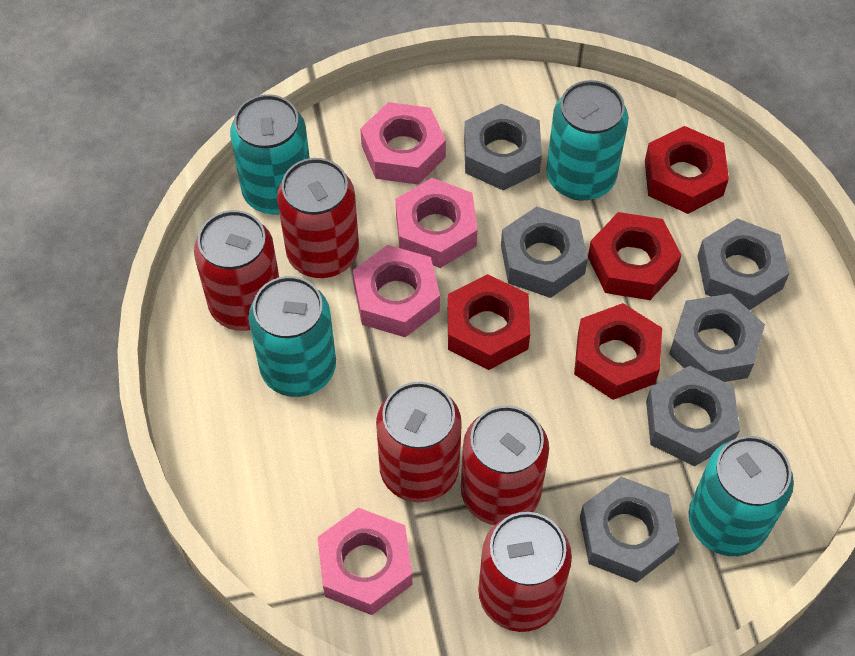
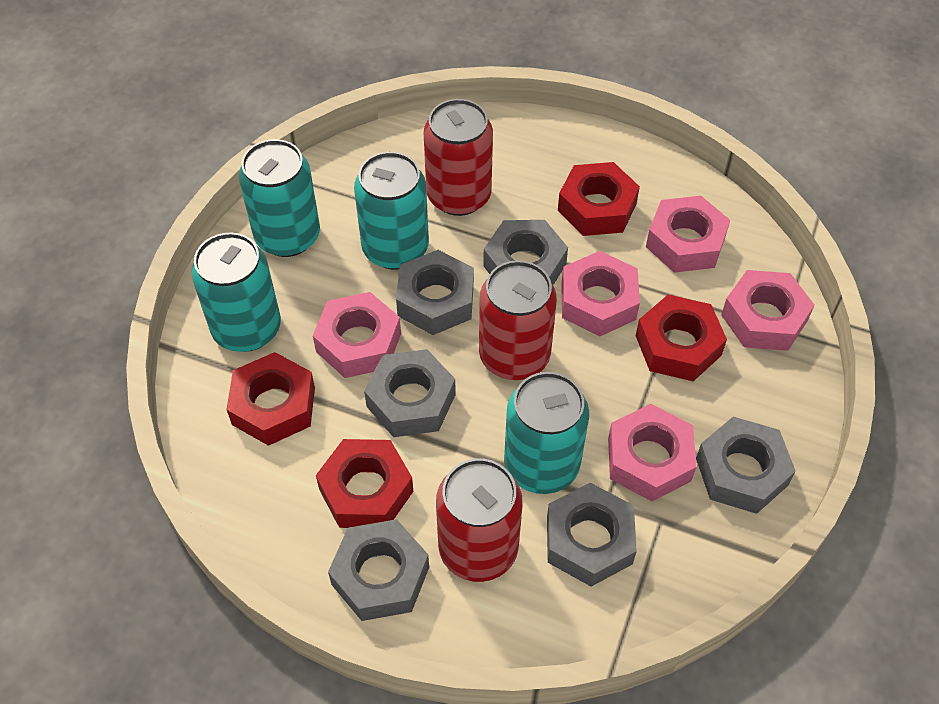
pink nut: [317,508,412,615] [353,245,440,337] [360,102,446,184] [396,178,477,268] = 4 -> [313,292,401,378] [561,251,640,337] [608,404,697,501] [646,196,730,273] [721,270,815,351] = 5
red can: [194,210,279,331] [277,158,359,278] [376,381,462,502] [461,405,549,525] [478,512,572,632] = 5 -> [424,99,493,216] [436,458,523,582] [479,260,557,380] = 3

